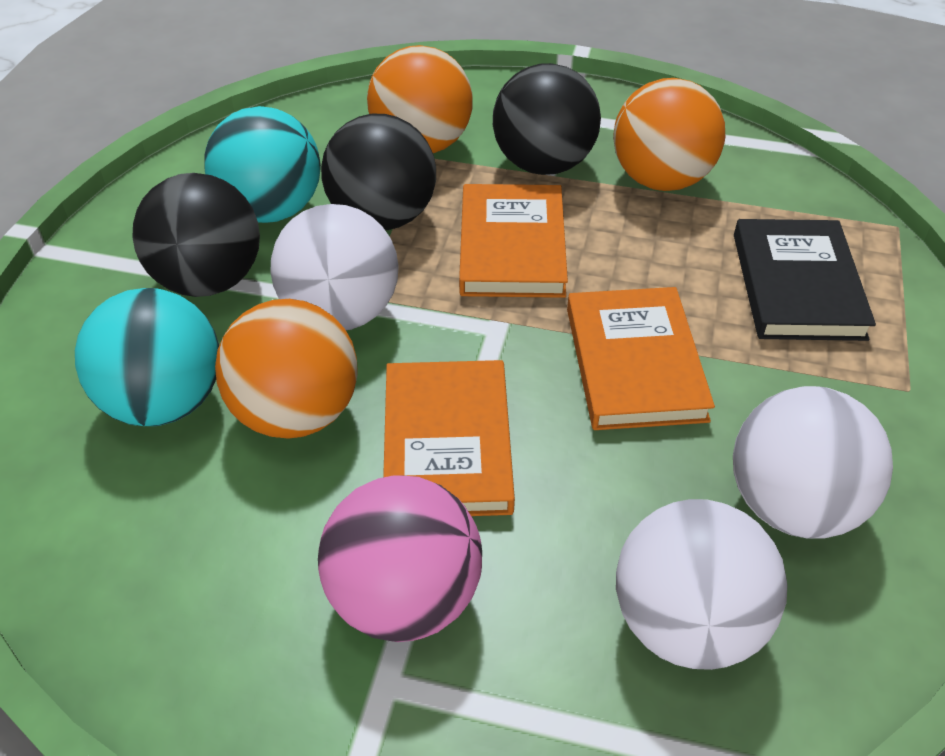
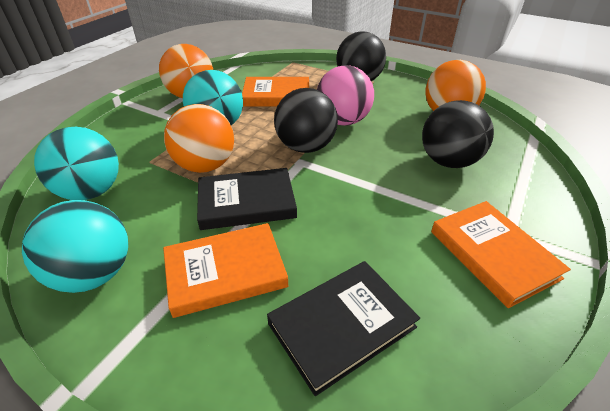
black book: [734,219,876,341] = 1 -> [197,168,297,230] [267,261,420,396] = 2
turquoise ball: [75,288,219,426] [204,106,321,223] = 2 -> [22,200,128,293] [34,127,119,200] [183,70,243,125] = 3
white ball: [270,204,399,330] [616,499,787,670] [733,386,893,538] = 3 -> none = 0

